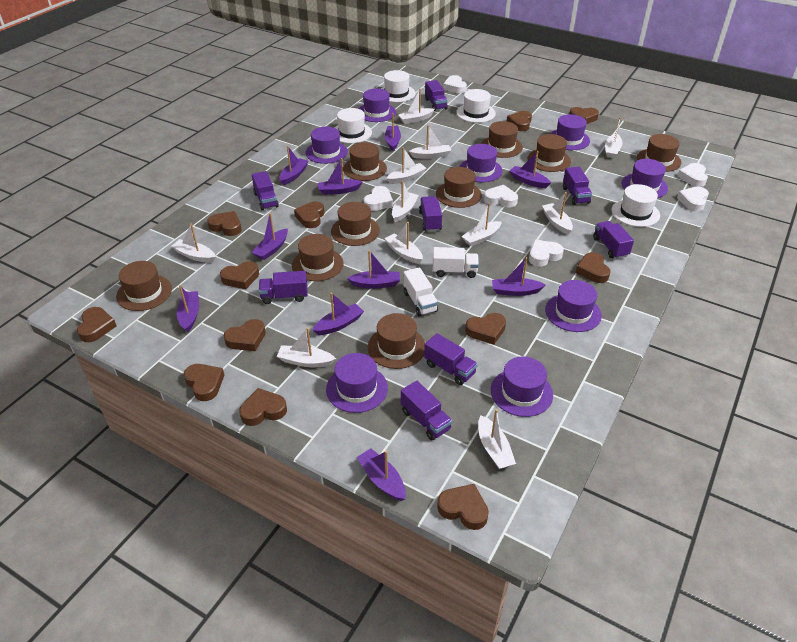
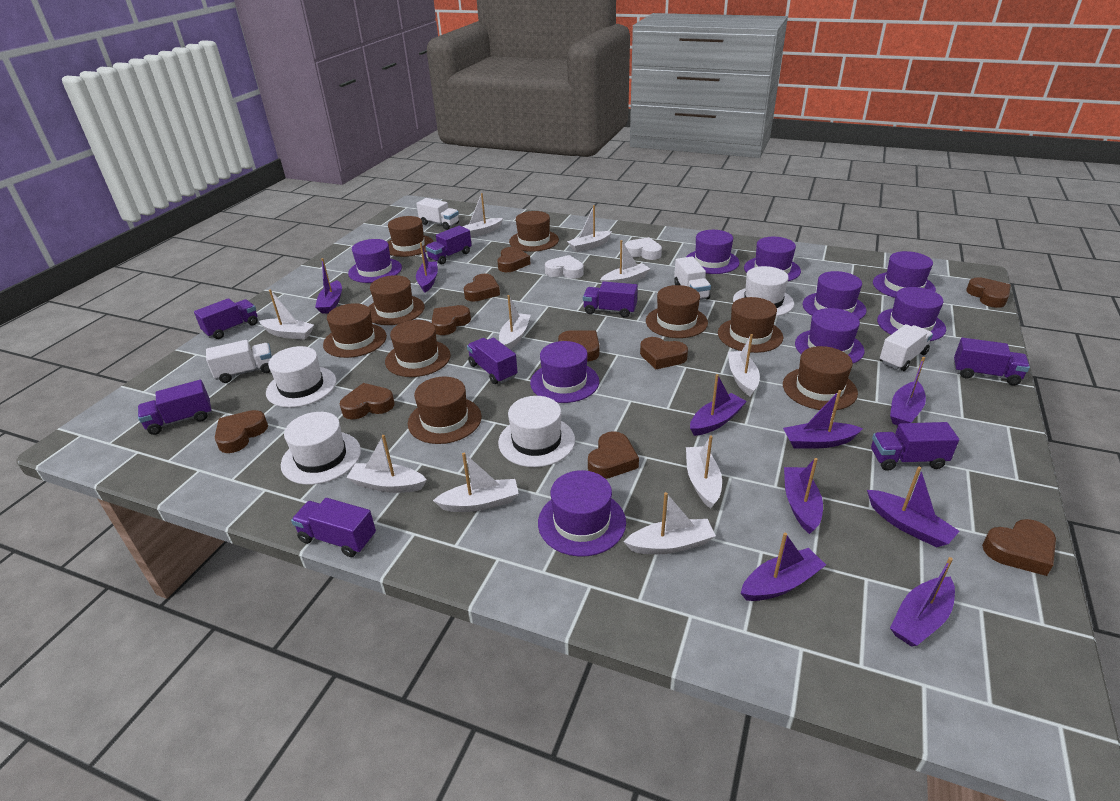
brown heart: [77,307,116,342] [184,364,224,401] [207,211,241,236] [220,261,259,289] [224,319,266,351] [239,388,287,426] [294,201,324,228] [437,484,489,530] [465,313,506,345] [507,111,532,131] [569,107,599,124] [575,252,611,283] = 12 -> [215,410,268,453] [340,383,395,419] [432,305,471,335] [464,274,500,302] [497,247,531,272] [558,330,599,362] [588,431,639,479] [640,337,688,369] [966,277,1011,308] [982,519,1056,576] = 10
purple boat: [177,285,199,333] [251,213,288,260] [279,146,309,185] [313,292,364,335] [318,158,362,195] [347,250,400,289] [357,448,406,501] [385,113,401,151] [492,257,545,296] [510,151,551,188] = 10 -> [315,258,342,314] [416,242,438,293] [690,374,747,436] [741,533,826,601] [783,390,863,448] [784,458,823,534] [867,467,960,547] [890,357,926,425] [890,557,955,647] = 9
purple hat: [305,127,348,164] [326,353,388,413] [359,88,396,122] [459,144,503,182] [491,357,553,417] [545,280,602,332] [550,114,590,150] [622,159,668,198] = 8 -> [348,239,402,283] [530,341,599,403] [538,470,626,557] [686,230,740,274] [744,237,801,281] [795,308,864,363] [803,271,866,320] [873,251,936,298] [877,287,946,341] = 9
white boat: [171,224,216,263] [277,327,336,367] [384,222,423,264] [386,147,426,184] [392,181,419,222] [398,88,435,124] [409,125,451,159] [461,203,502,247] [478,409,516,469] [542,192,573,235] [605,117,623,158] = 11 -> [259,289,314,340] [346,435,427,493] [433,453,519,512] [462,193,503,237] [499,295,531,349] [567,205,612,252] [600,240,650,284] [624,492,716,554] [686,436,722,509] [728,334,760,396] = 10
white heart: [364,186,393,211] [443,75,467,93] [484,185,518,208] [529,240,564,267] [677,163,708,187] [677,187,709,212] = 6 -> [545,255,584,279] [625,237,662,260] = 2
white truck: [403,267,438,316] [433,247,479,278] = 2 -> [206,340,272,383] [416,198,459,230] [674,256,711,300] [880,324,933,371] = 4

